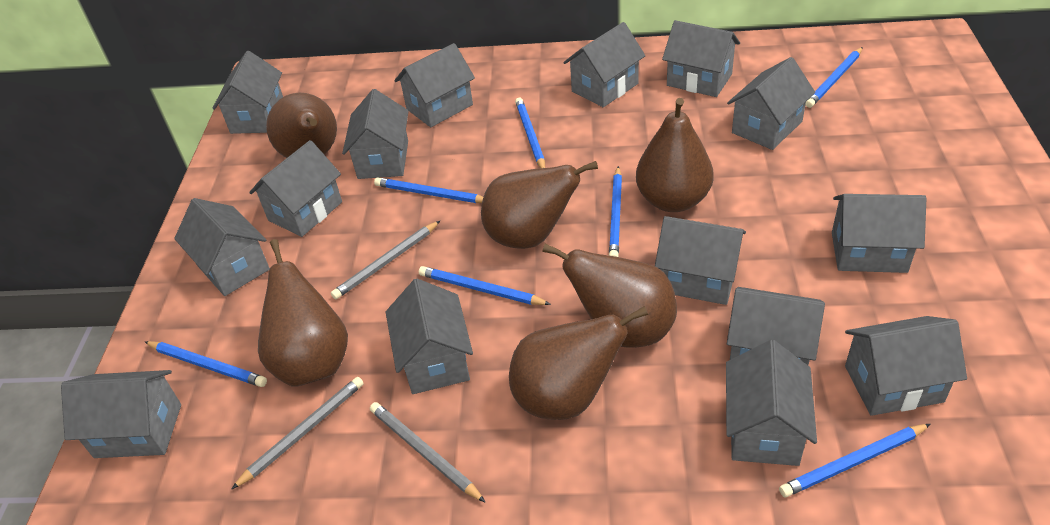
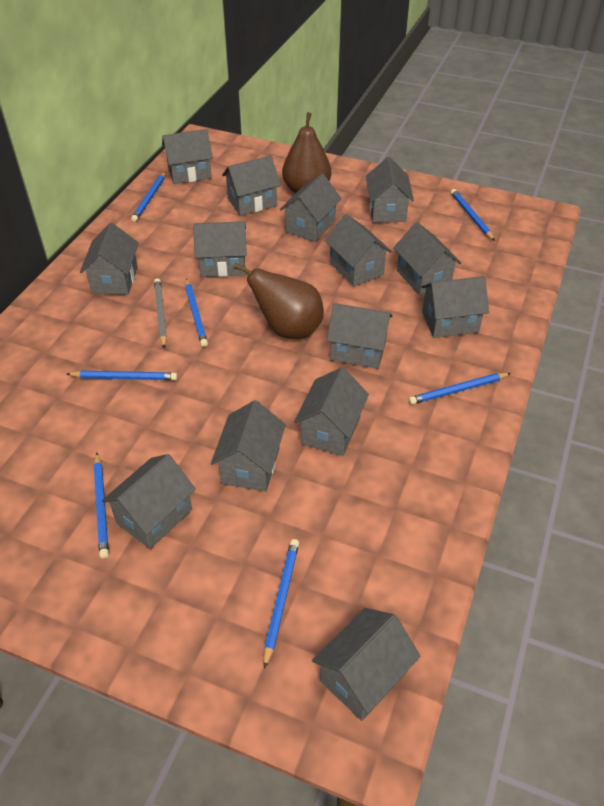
brown pear: [258,239,348,386] [266,93,337,158] [481,161,598,249] [509,306,648,420] [542,244,677,348] [636,98,714,212] = 6 -> [234,263,324,339] [282,112,331,193] = 2
grey house: [61,370,181,458] [174,198,270,296] [212,51,283,134] [249,140,342,237] [342,89,409,179] [386,278,473,394] [394,43,475,127] [564,22,645,107] [655,216,746,305] [662,20,740,97] [726,340,817,466] [727,57,815,150] [727,287,825,365] [832,194,927,273] [845,316,967,416] = 15 -> [80,223,139,295] [102,454,196,549] [162,129,213,184] [193,221,247,277] [211,400,286,492] [222,156,281,216] [280,174,342,242] [294,367,369,456] [312,608,420,721] [325,214,392,287] [327,303,392,369] [366,157,414,223] [394,222,461,296] [421,276,489,338] = 14
grey pencil: [231,377,364,490] [331,221,440,299] [370,402,486,503] = 3 -> [154,278,167,348] = 1

